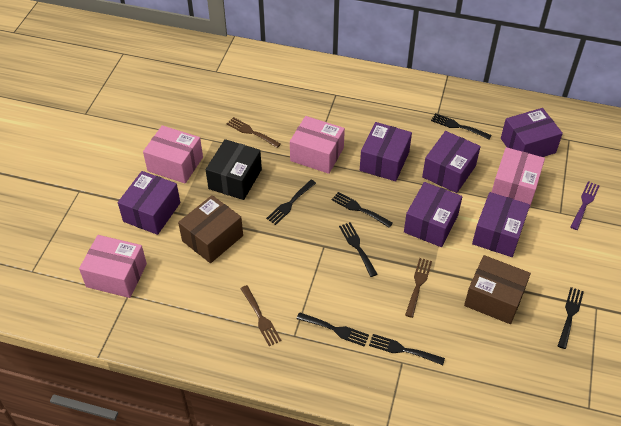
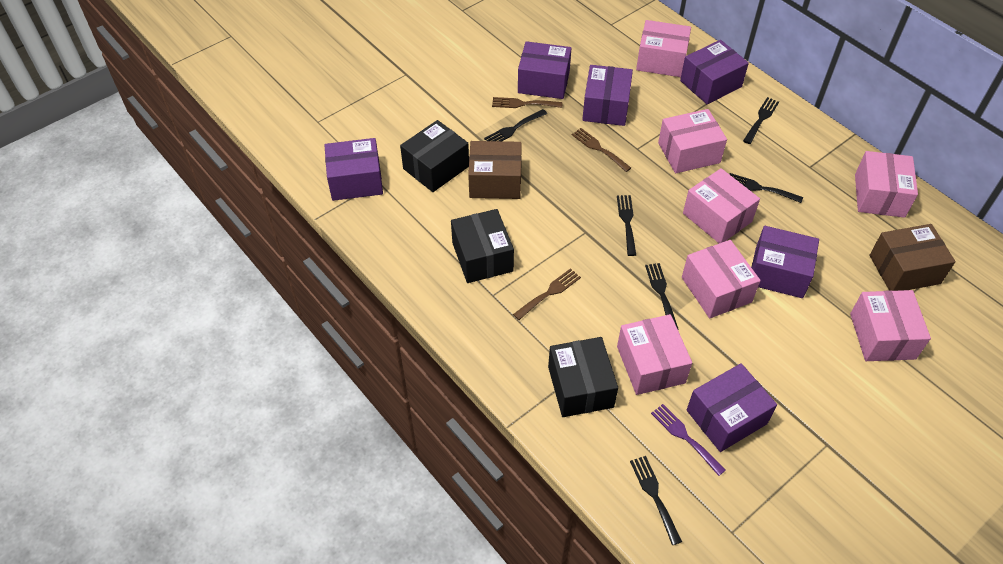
black box: [206,139,262,200] = 1 -> [400,120,469,192] [451,209,514,283] [548,337,618,417] = 3
black fork: [266,180,316,225] [297,312,369,347] [332,192,393,228] [339,222,377,277] [369,334,445,365] [431,113,492,139] [558,287,584,349] = 7 -> [484,109,547,141] [617,195,636,256] [630,456,682,545] [645,263,679,330] [729,173,803,203] [743,97,779,144] = 6
pink box: [79,235,147,298] [143,125,203,183] [290,116,345,174] [492,147,545,208] = 4 -> [617,314,692,395] [636,20,691,77] [658,109,727,173] [682,240,761,318] [683,168,760,243] [850,290,931,361] [855,151,918,218] = 7

